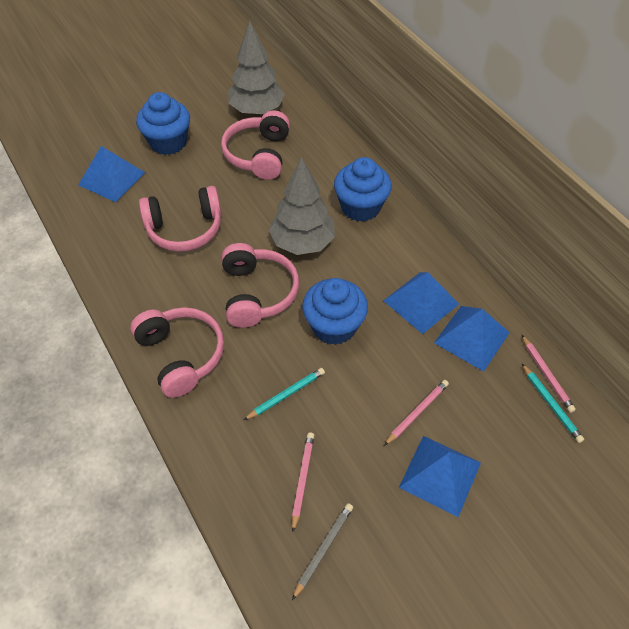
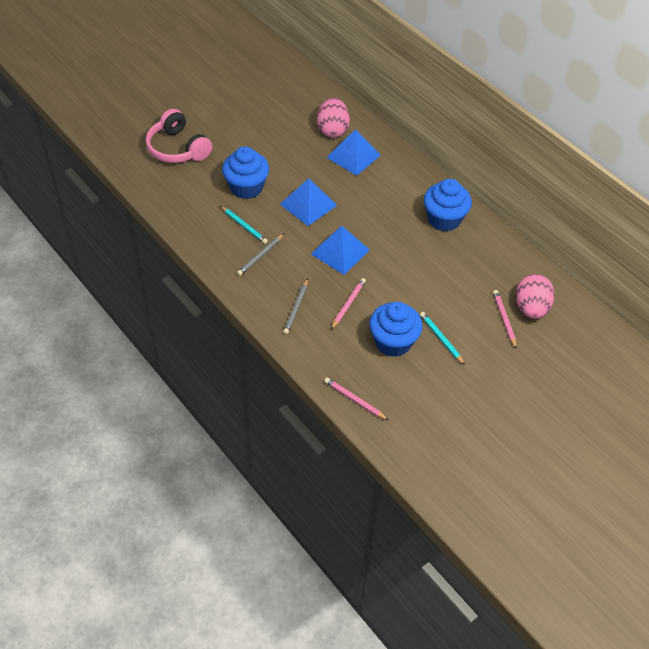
blue pyramid: [78,146,145,202] [383,272,459,334] [399,436,481,517] [434,306,510,372] = 4 -> [280,178,337,226] [311,226,370,275] [326,129,381,176] = 3
grey pencil: [292,503,353,600] = 1 -> [237,234,284,276] [283,279,308,334] = 2
grey tree: [228,21,285,115] [269,157,335,255] = 2 -> none = 0
pink egg: none = 0 -> [317,98,350,138] [516,274,555,319] = 2
pink headphones: [130,307,224,398] [139,186,221,252] [221,110,290,180] [222,243,299,328] = 4 -> [146,109,212,163] = 1

